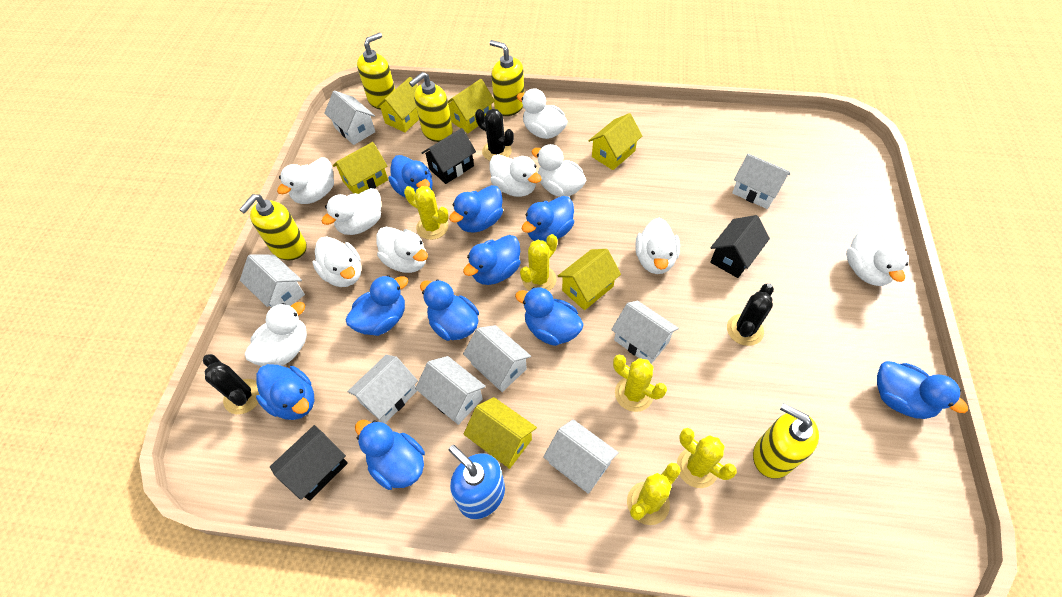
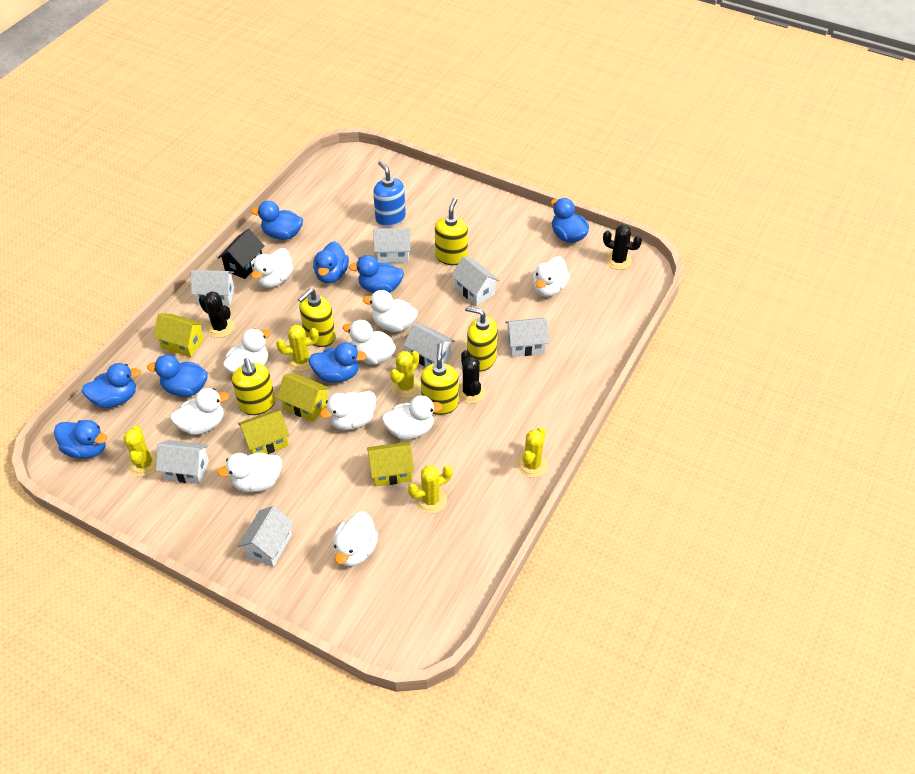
black house: [270,425,348,501] [422,128,476,184] [710,215,770,278] = 3 -> [218,229,264,279] = 1
blue duck: [256,364,314,420] [346,275,408,336] [355,420,425,490] [389,155,433,198] [420,279,479,341] [449,185,503,233] [463,235,521,285] [515,287,584,346] [522,196,574,242] [877,361,968,419] = 10 -> [54,420,108,459] [81,363,141,408] [147,355,208,397] [251,201,303,240] [308,342,367,383] [313,241,349,283] [349,255,404,293] [551,198,589,243] = 8
white house: [240,254,305,308] [324,90,375,145] [347,355,418,424] [415,356,486,425] [463,325,531,392] [543,419,619,494] [611,301,679,364] [732,154,790,209] = 8 -> [156,440,209,484] [191,270,234,306] [238,506,294,567] [373,228,410,263] [404,323,455,367] [451,256,500,306] [505,318,549,357] = 7
yellow house: [333,142,388,194] [376,77,419,133] [448,79,495,133] [464,397,537,469] [558,249,621,310] [589,113,642,170] = 6 -> [153,313,204,357] [238,409,290,454] [277,374,330,422] [367,441,414,486] = 4

